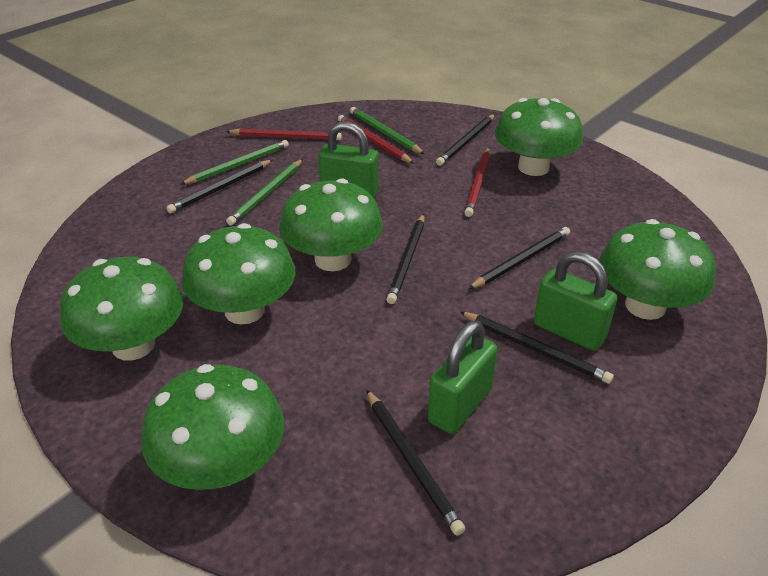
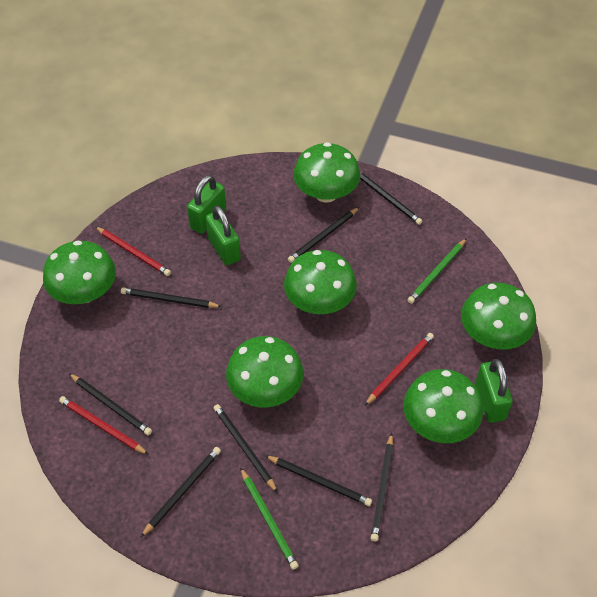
black pencil: [166,160,273,213] [367,390,465,536] [386,214,424,304] [436,114,495,166] [460,312,614,384] [468,227,570,289] = 6 -> [69,373,152,435] [121,287,222,308] [140,447,221,538] [214,404,278,493] [265,455,372,506] [288,207,359,263] [360,172,422,225] [371,433,393,542] = 8
green pencil: [180,140,289,185] [226,159,303,226] [350,107,425,154] = 3 -> [240,467,299,570] [407,238,467,304] = 2

